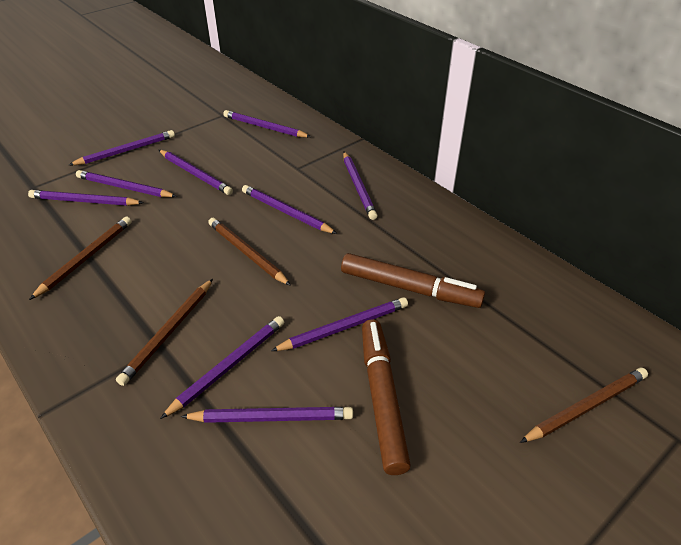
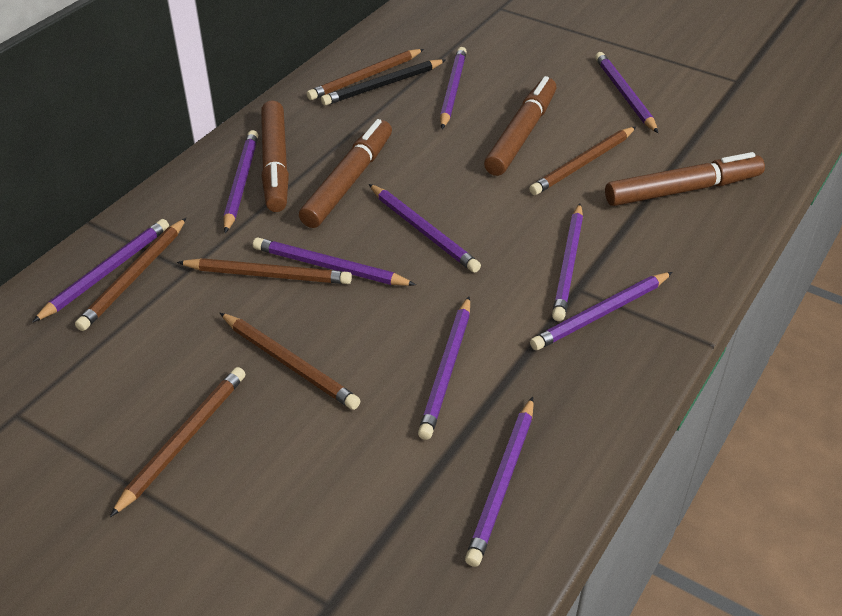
black pencil: none = 0 -> [321,59,446,106] = 1
brown marker: [341,253,485,308] [362,319,411,475] = 2 -> [261,100,289,212] [299,119,392,228] [484,76,556,176] [605,152,765,206] = 4
brown pencil: [29,217,132,300] [116,279,213,386] [208,218,291,286] [520,368,648,443] = 4 -> [75,218,186,331] [110,367,245,517] [177,258,352,284] [220,313,360,410] [307,49,424,100] [529,127,636,195] = 6

